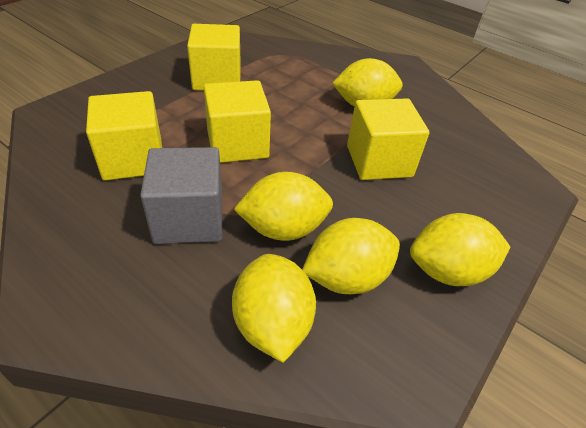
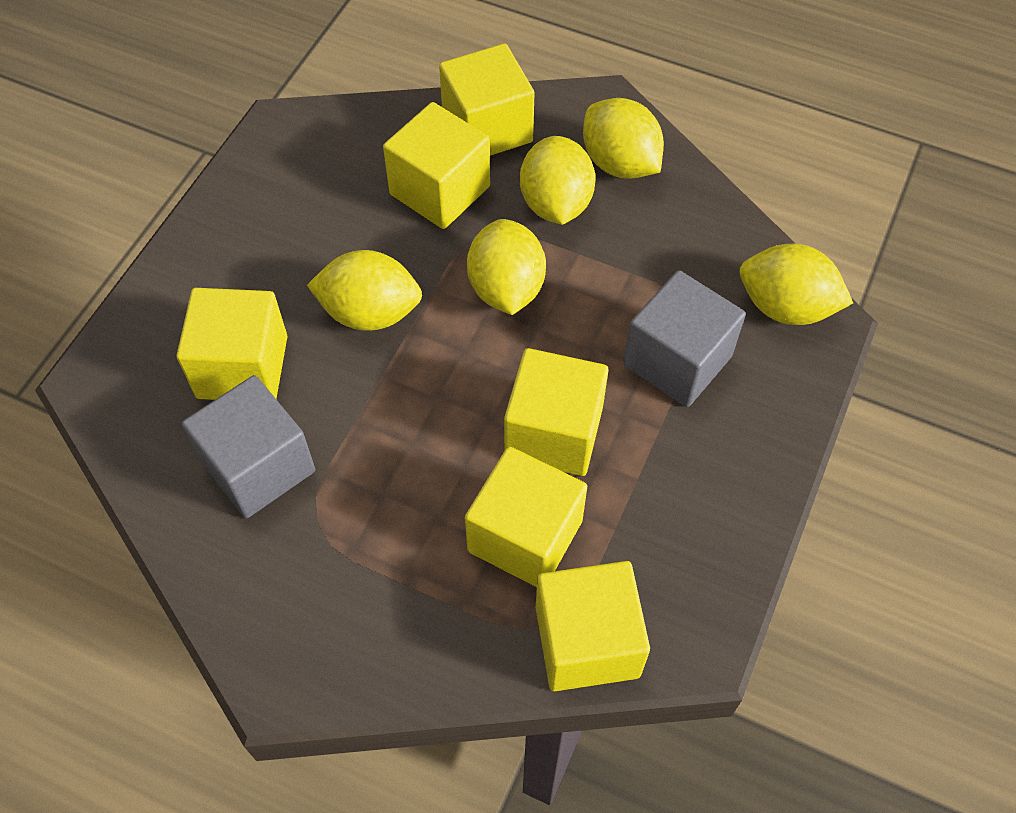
grey cube: [140,147,222,244] = 1 -> [182,375,315,518] [623,270,746,407] = 2
yellow cube: [86,91,162,181] [187,24,241,90] [204,80,271,163] [347,98,429,180] = 4 -> [177,288,288,400] [383,102,490,229] [439,43,534,156] [465,446,587,587] [504,348,608,476] [536,561,650,691] = 6

